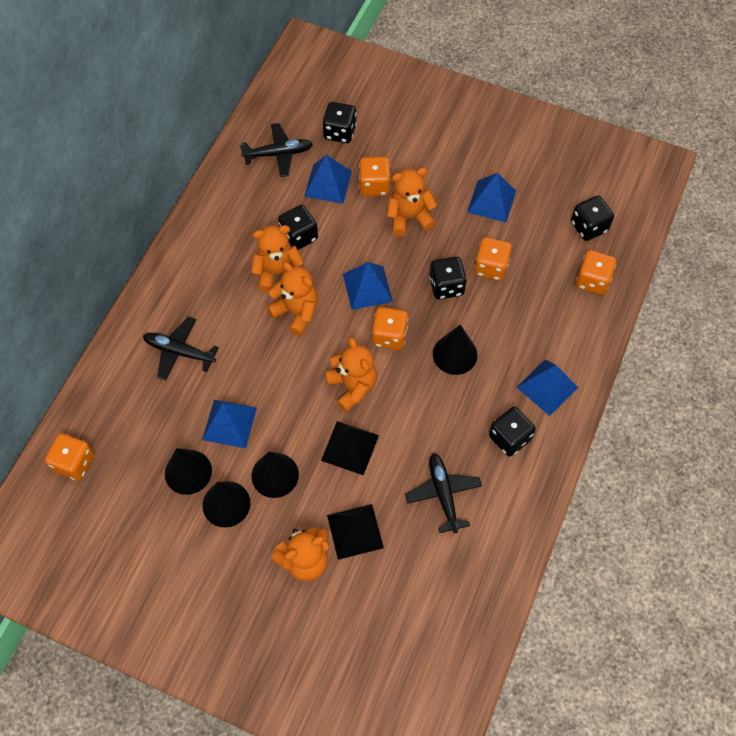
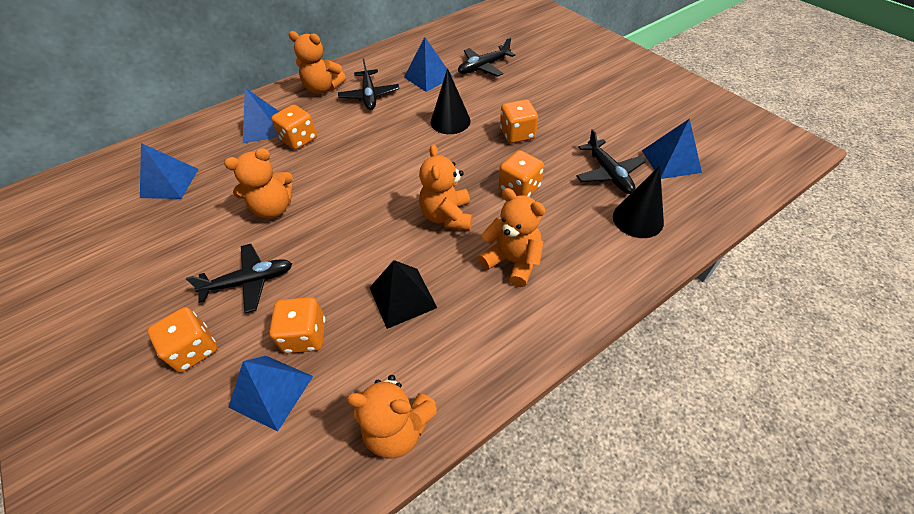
black cone: [165,448,212,495] [202,481,250,528] [252,451,299,498] [433,325,477,375] = 4 -> [431,68,471,134] [613,166,664,238] = 2
black dice: [278,205,318,250] [322,102,357,143] [429,257,467,300] [489,407,536,457] [571,196,614,241] = 5 -> none = 0
black plane: [143,317,219,380] [240,123,313,177] [405,453,482,533] = 3 -> [186,244,292,313] [338,58,399,110] [458,37,515,77] [576,129,646,194] = 4
black pyramid: [321,421,379,475] [327,504,384,560] = 2 -> [370,260,437,329] = 1

